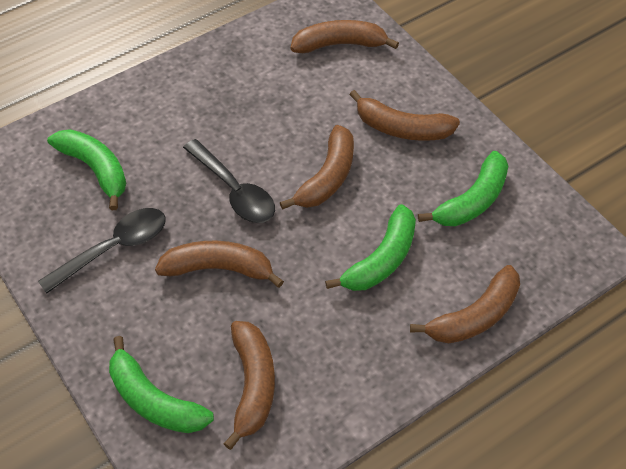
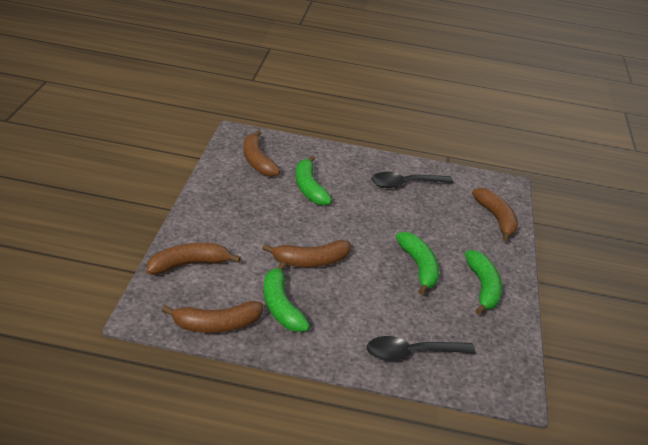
brown banana: [155,241,284,288] [223,321,275,450] [280,125,354,210] [290,20,399,53] [350,90,460,141] [410,265,520,343] = 6 -> [147,243,241,275] [162,301,263,333] [243,130,280,177] [262,240,351,267] [472,188,518,241] = 5

